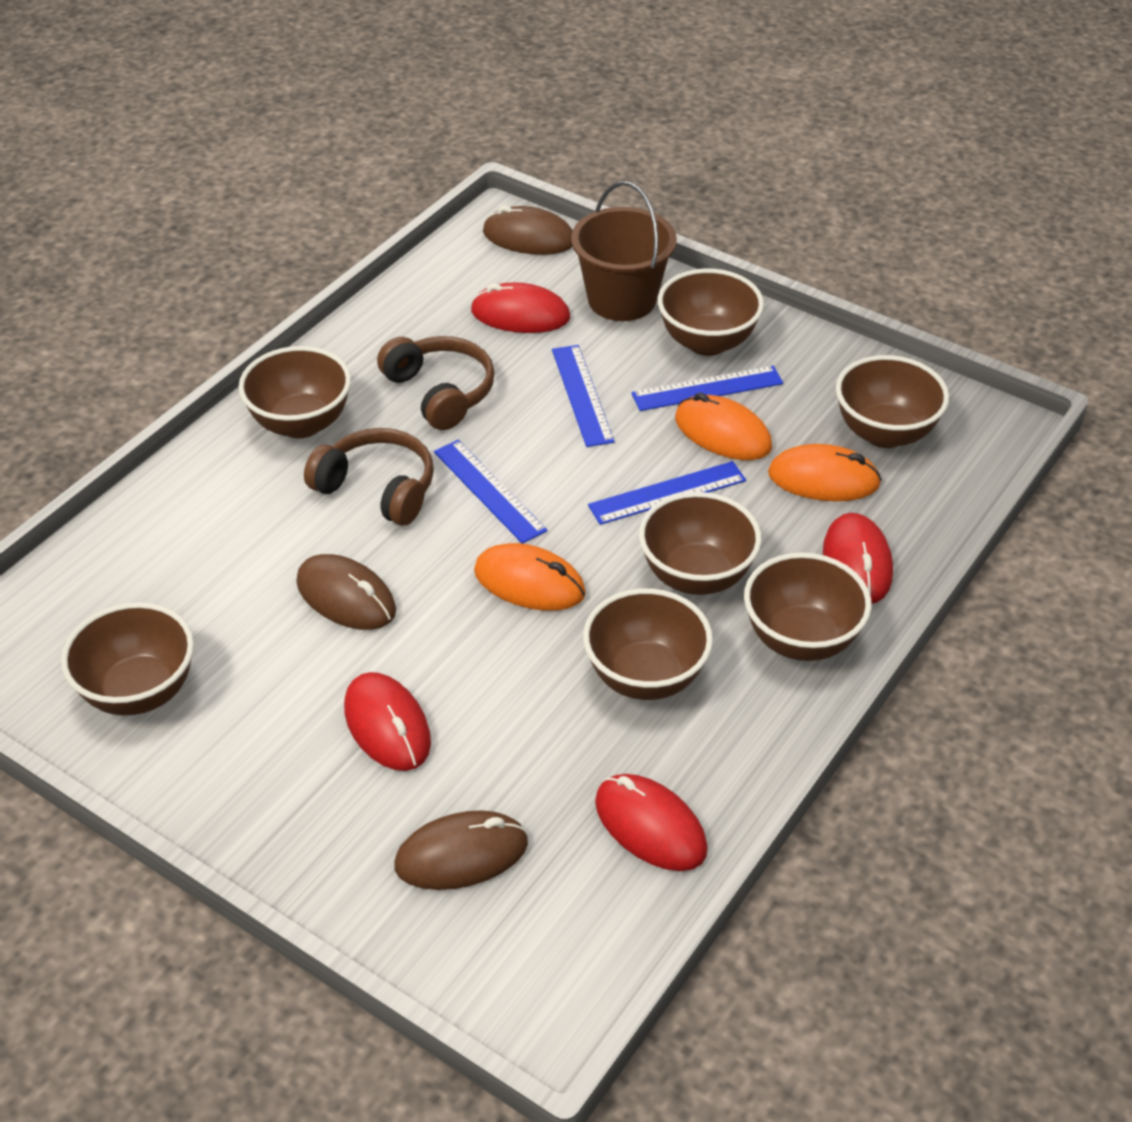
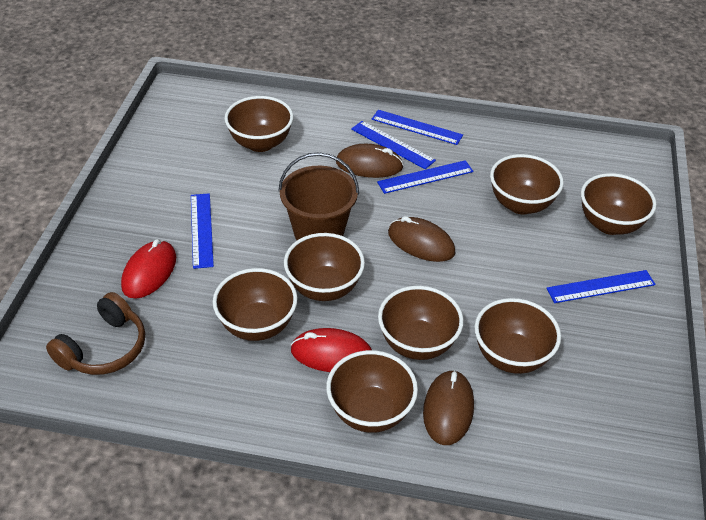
blue ruler: [434,440,547,544] [552,345,615,447] [588,461,746,525] [631,366,783,411] = 4 -> [191,193,214,269] [351,121,436,169] [372,110,463,145] [377,160,473,194] [546,270,656,303] = 5
brown bowl: [61,602,194,716] [239,346,351,438] [583,588,713,700] [639,492,762,595] [658,268,764,356] [744,552,872,661] [836,355,949,448] = 7 -> [213,268,298,341] [224,96,294,152] [284,233,365,301] [326,350,418,433] [378,286,464,360] [474,298,561,374] [490,154,564,214] [581,173,657,235] = 8
brown headphones: [304,428,434,526] [377,336,495,430] = 2 -> [46,292,145,375] = 1
orange mouse: [474,543,586,611] [675,393,772,460] [768,444,882,501] = 3 -> none = 0
red mouse: [344,672,431,771] [471,282,570,333] [595,774,708,871] [823,513,893,604] = 4 -> [121,239,176,299] [290,328,372,372] = 2

